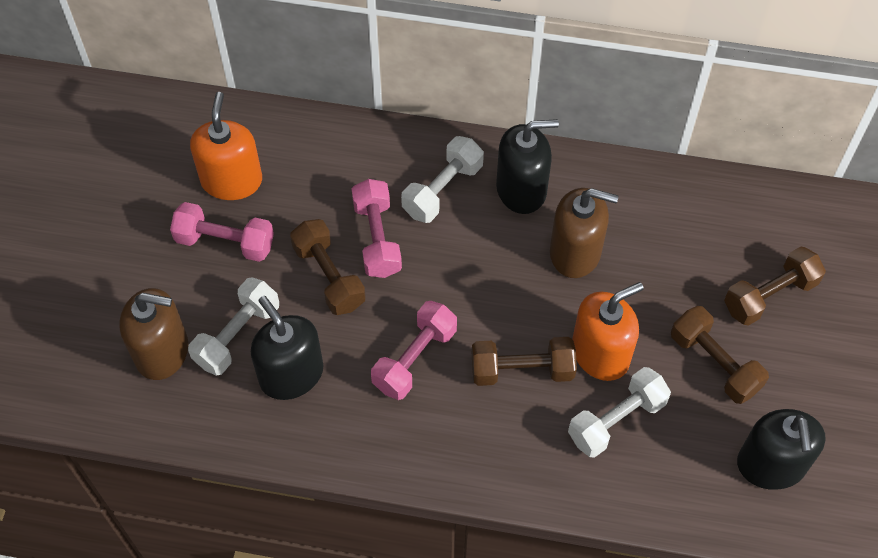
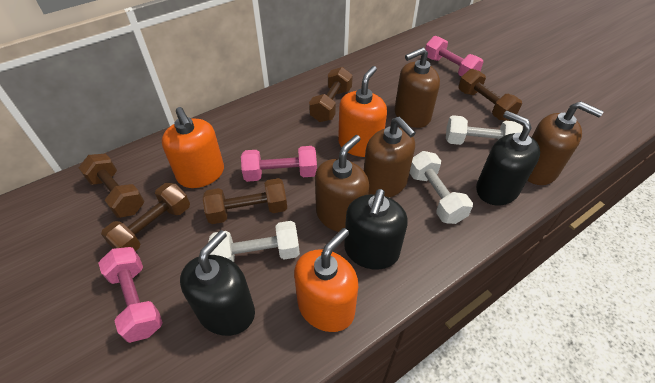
brown dumbbell: [290,219,366,315] [472,337,577,386] [671,306,769,404] [724,247,826,326] = 4 -> [79,154,144,218] [101,183,190,251] [203,178,287,224] [309,67,353,122] [458,69,522,121] = 5
brown soap dispenser: [119,288,188,380] [550,188,619,278] = 2 -> [315,135,369,232] [364,116,416,197] [395,47,440,128] [527,101,603,185] = 4
orange soap dispenser: [190,92,262,200] [572,282,644,381] = 2 -> [162,107,224,188] [294,228,358,332] [338,66,387,157] = 3

